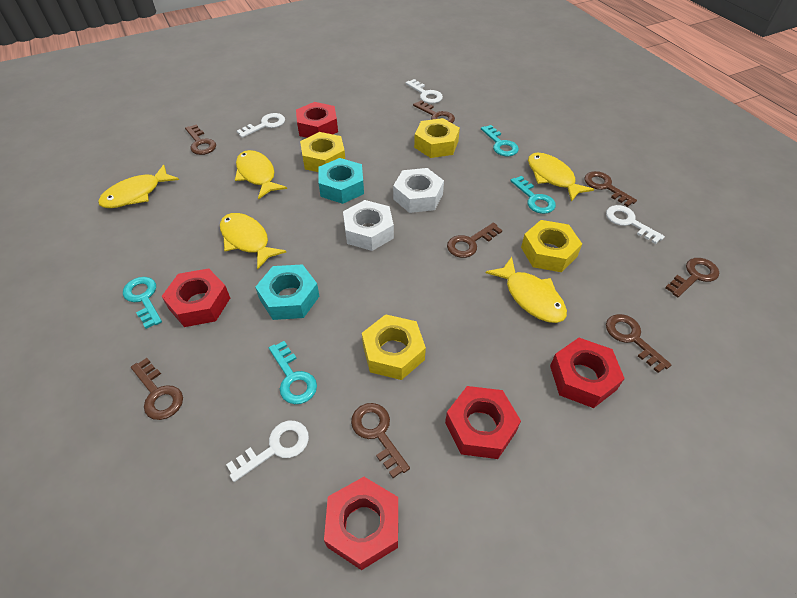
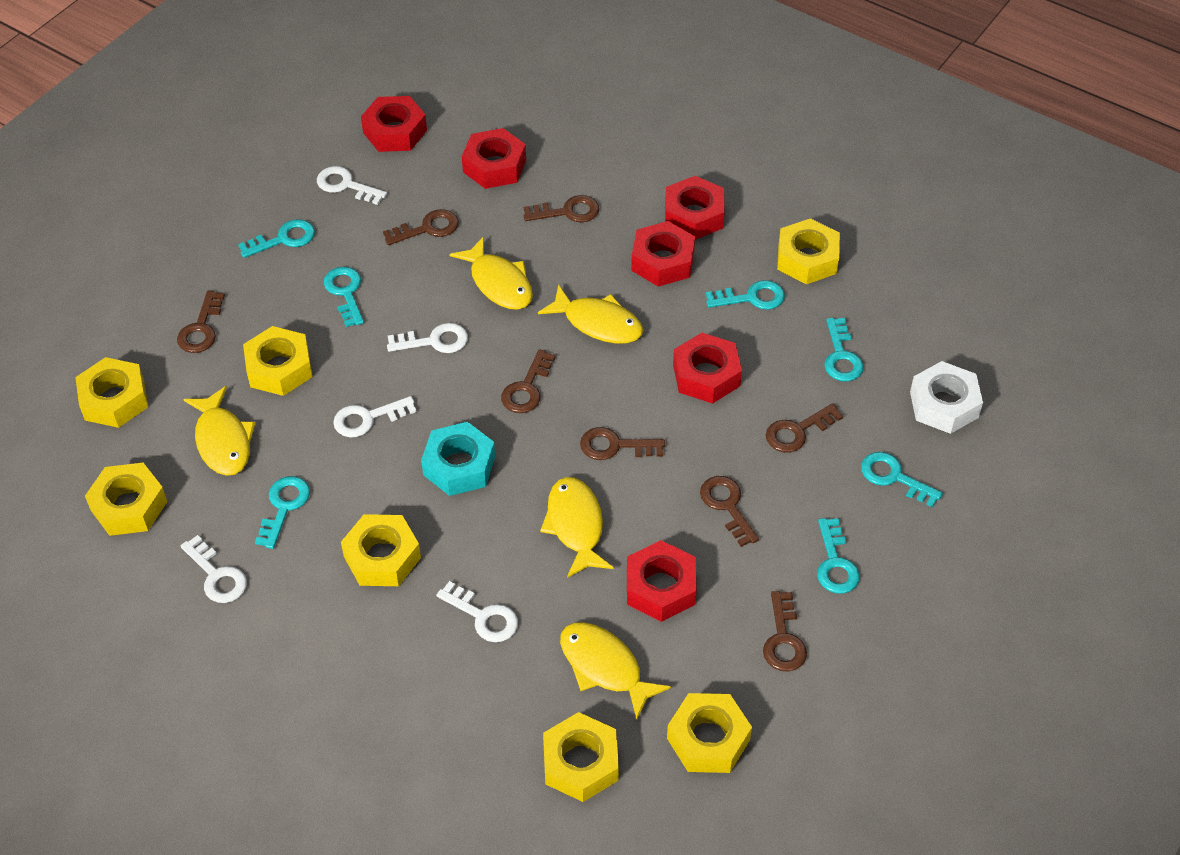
red nut: [161,268,230,327] [296,102,338,138] [324,477,398,570] [445,386,521,459] [550,338,625,408] = 5 -> [361,96,427,152] [462,128,526,189] [627,540,697,622] [631,221,695,287] [665,176,725,240] [673,333,742,404] = 6
turquoise key: [123,277,162,329] [269,341,317,404] [481,125,519,156] [510,176,556,214] = 4 -> [238,219,315,258] [255,476,310,549] [324,267,364,327] [706,280,785,310] [817,518,860,594] [824,318,864,381] [861,452,943,507] = 7
turquoise nut: [255,264,320,320] [318,158,364,204] = 2 -> [421,422,495,496] = 1
white key: [226,421,309,482] [237,113,285,138] [406,79,443,103] [606,205,665,244] = 4 -> [181,535,247,603] [317,166,387,205] [333,396,417,438] [387,323,468,353] [436,581,518,642] = 5
white nut: [343,200,394,251] [393,168,444,213] = 2 -> [910,361,983,434] = 1
yellow nut: [300,132,345,172] [362,314,426,380] [414,118,460,158] [521,220,582,272] = 4 -> [75,357,148,428] [85,463,167,536] [243,326,312,396] [341,514,421,586] [543,712,619,802] [667,693,752,773] [777,218,840,284] = 7

